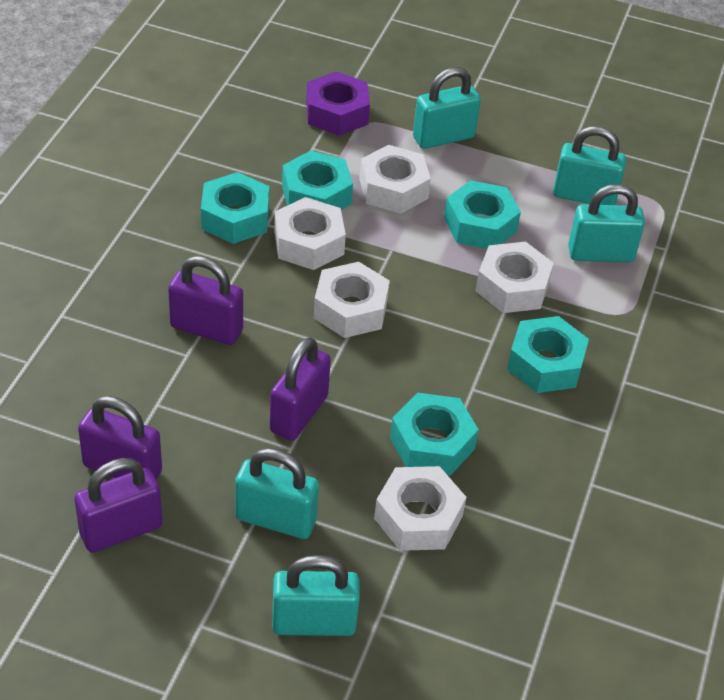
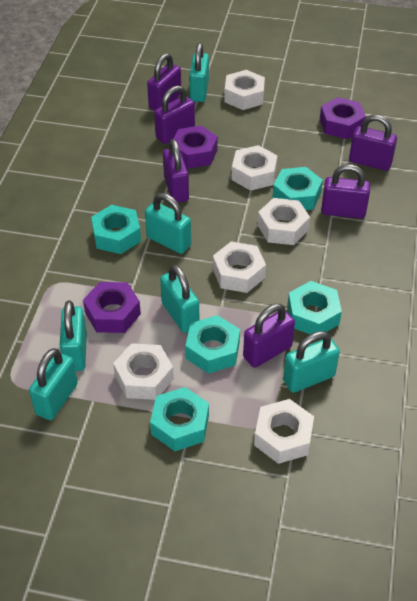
purple nut: [306,71,370,136] = 1 -> [83,282,141,333] [174,126,218,169] [320,97,366,139] = 3
purple padlock: [74,458,162,553] [78,396,162,480] [168,256,243,345] [270,337,331,441] = 4 -> [147,53,181,111] [154,85,195,144] [163,139,189,203] [243,304,295,368] [321,164,370,219] [349,115,397,171] = 6
turquoise padlock: [235,448,319,539] [272,555,360,636] [413,67,481,149] [553,126,626,205] [568,184,645,262] = 5 -> [29,348,78,420] [60,300,87,371] [145,193,191,254] [160,264,199,333] [189,43,209,102] [283,331,340,393] = 6
white nut: [274,197,346,270] [314,262,390,338] [359,145,431,214] [374,466,466,551] [476,242,554,313] = 5 -> [113,343,174,400] [213,241,266,293] [224,70,265,110] [231,145,278,191] [254,399,314,464] [258,198,310,245] = 6

